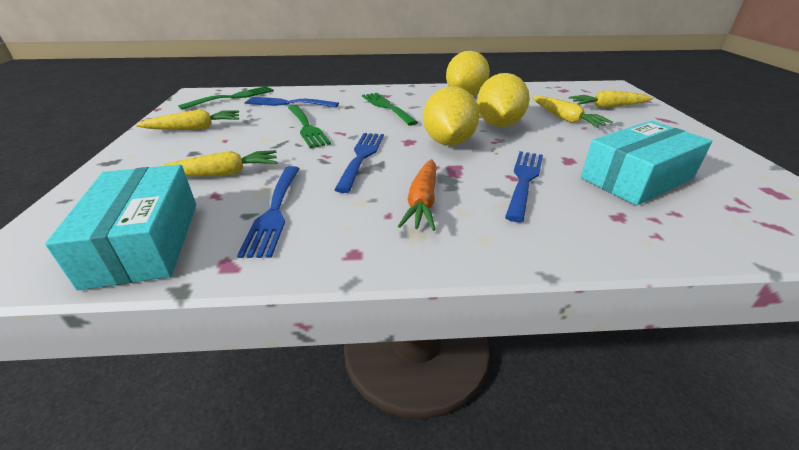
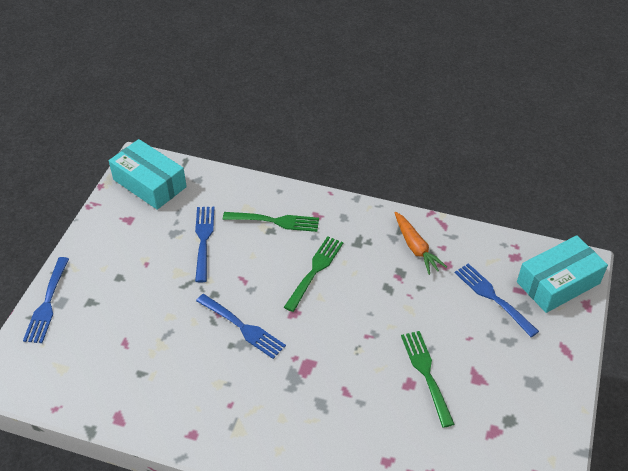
yellow carrot: [136,109,239,130] [161,150,277,176] [533,96,613,128] [569,90,654,108] = 4 -> none = 0
yellow lemon: [423,86,480,146] [446,51,490,95] [477,73,530,127] = 3 -> none = 0

